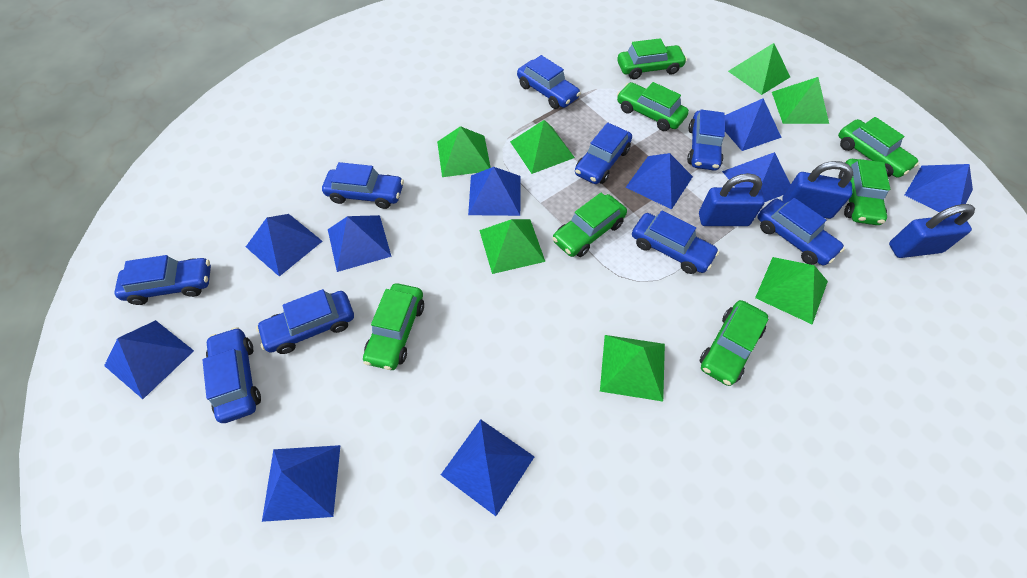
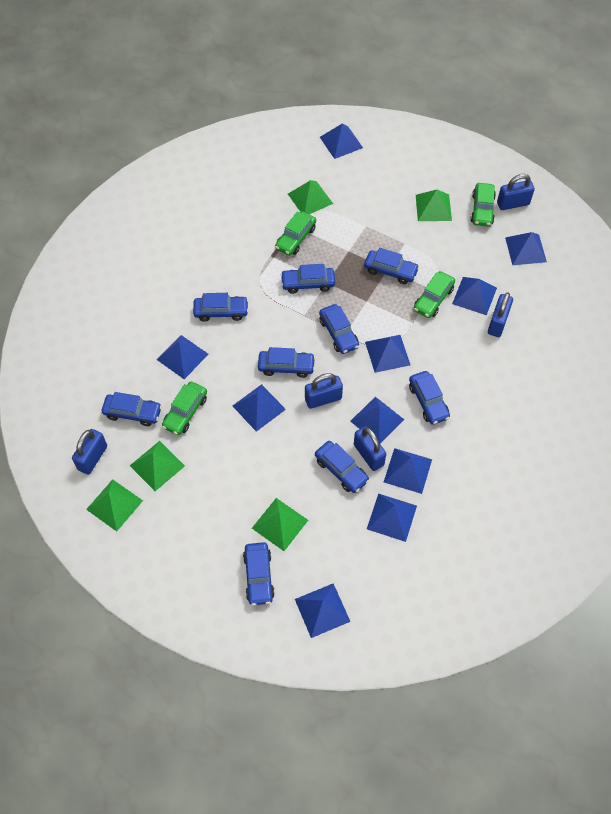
blue padlock: [699,173,765,226] [782,161,853,219] [889,204,975,258] = 3 -> [72,429,107,475] [305,373,343,409] [354,426,386,471] [488,292,513,337] [497,174,535,210] = 5
green car: [363,283,424,370] [552,193,627,257] [617,82,689,131] [618,38,687,79] [700,300,768,386] [838,117,919,178] [838,159,890,225] = 7 -> [162,382,207,435] [275,211,316,256] [414,271,455,318] [471,183,496,227] = 4
green pyramid: [437,126,491,177] [479,219,545,274] [510,120,575,174] [600,335,665,401] [728,43,790,95] [755,257,828,324] [772,77,829,124] = 7 -> [86,479,143,531] [130,441,185,491] [252,498,308,551] [288,180,333,214] [416,190,452,221] = 5

